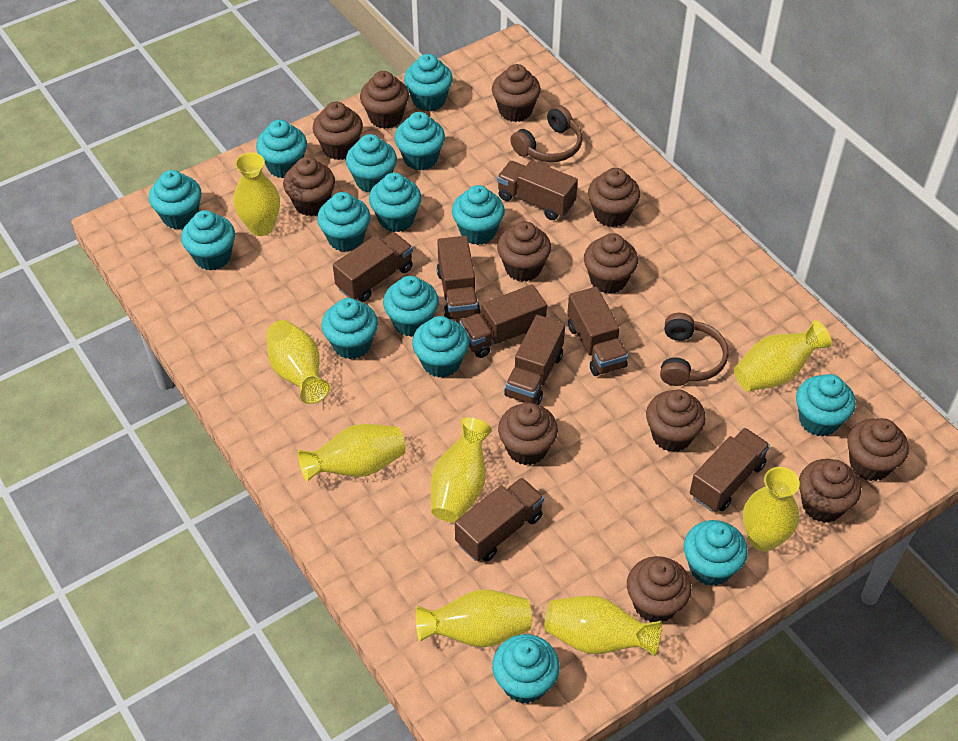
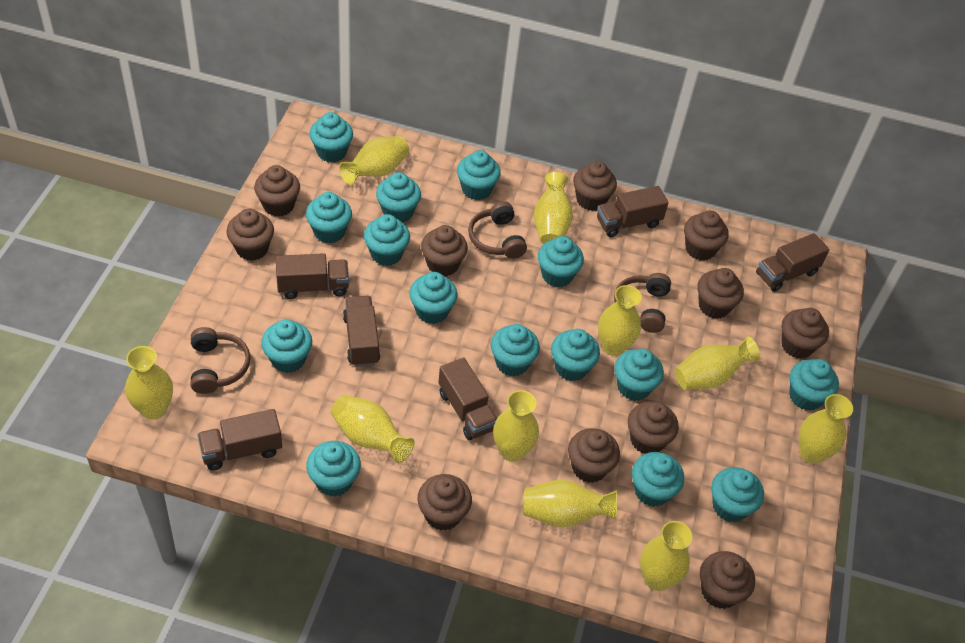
brown cupcake: [283,157,335,216] [313,102,363,160] [360,71,409,129] [492,64,541,122] [497,221,551,282] [498,403,558,465] [584,233,638,294] [588,168,640,227] [627,556,692,623] [646,390,706,452] [799,459,861,523] [847,418,909,481] = 12 -> [226,208,274,261] [254,165,300,217] [417,474,472,531] [421,225,468,276] [568,428,620,483] [573,161,617,211] [628,402,679,454] [684,211,729,261] [697,268,744,319] [700,551,755,609] [781,308,829,359] = 11
brown headphones: [510,105,583,162] [660,313,729,386] = 2 -> [191,327,250,394] [468,201,527,259] [614,273,671,333] = 3
brown truck: [333,232,413,302] [437,236,481,319] [455,478,544,562] [459,284,547,358] [497,160,578,220] [504,315,565,405] [567,287,628,376] [690,428,770,512] = 8 -> [197,409,282,470] [276,253,349,299] [343,296,380,367] [438,358,497,440] [597,186,669,237] [756,233,829,292] = 6
yellow vase: [234,152,280,236] [267,320,330,404] [298,424,405,482] [416,589,532,647] [431,417,492,523] [544,596,662,656] [734,320,832,391] [743,467,800,551] = 8 -> [125,346,173,420] [331,395,415,463] [339,136,409,185] [493,390,539,462] [524,480,617,527] [534,172,573,244] [598,285,642,356] [640,521,692,591] [675,336,760,390] [799,394,853,464] = 10

